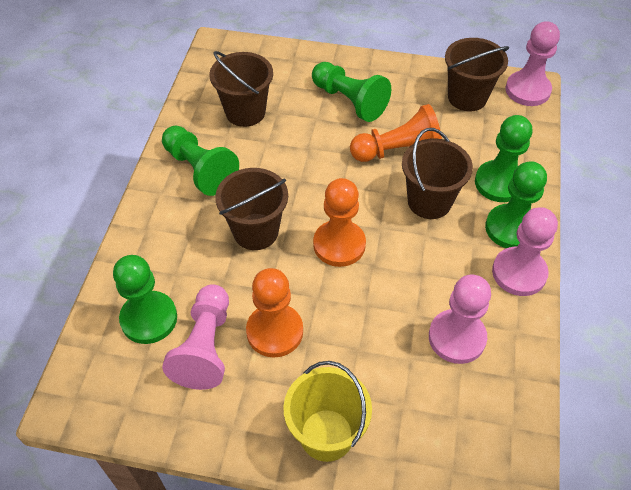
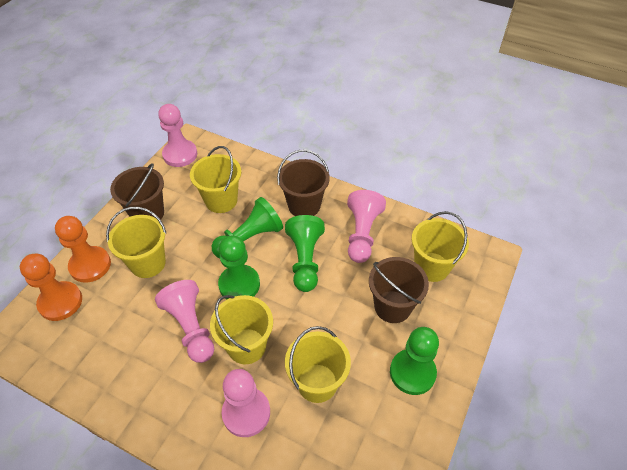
brown bucket: [209,51,273,127] [215,168,288,250] [402,128,473,219] [445,38,509,112] = 4 -> [110,163,164,220] [277,149,330,216] [369,257,429,323] = 3
green pawn: [113,255,177,344] [162,126,239,196] [312,62,391,122] [475,115,533,202] [485,161,547,248] = 5 -> [212,197,283,258] [218,236,260,299] [285,215,325,292] [390,327,439,395] = 4
orange pawn: [246,268,303,358] [313,178,366,267] [350,104,442,162] = 3 -> [20,254,82,321] [55,216,111,283] = 2
yellow bucket: [283,361,372,462] = 1 -> [106,207,166,278] [190,146,241,213] [210,295,273,364] [285,326,351,403] [412,211,469,282] = 5

